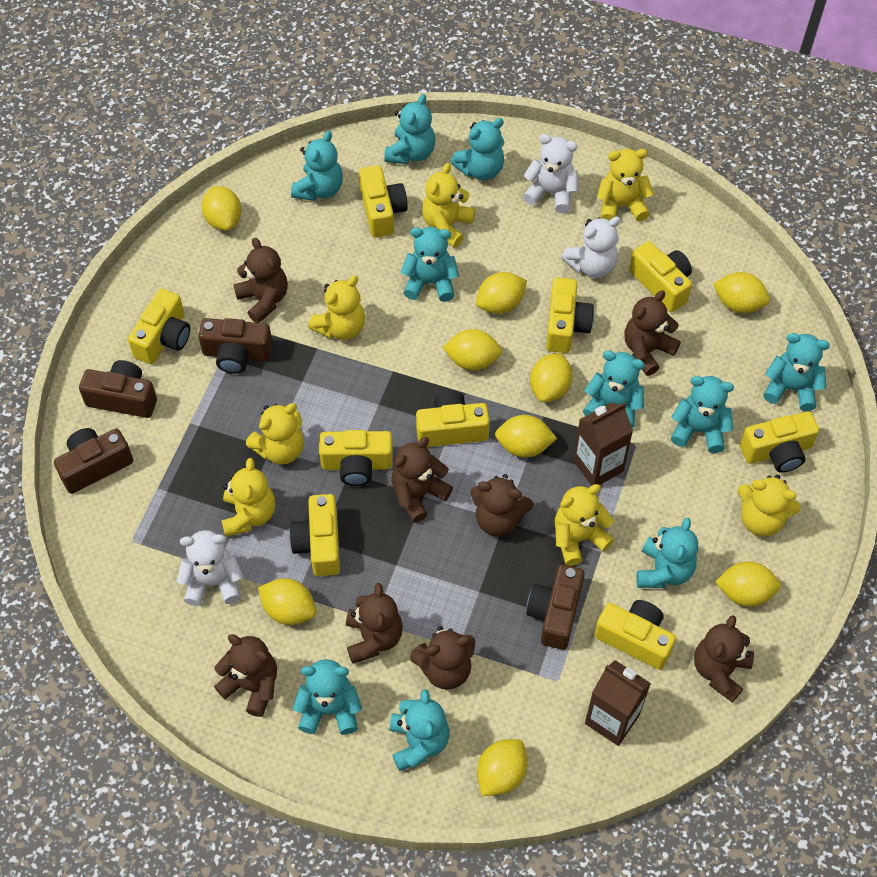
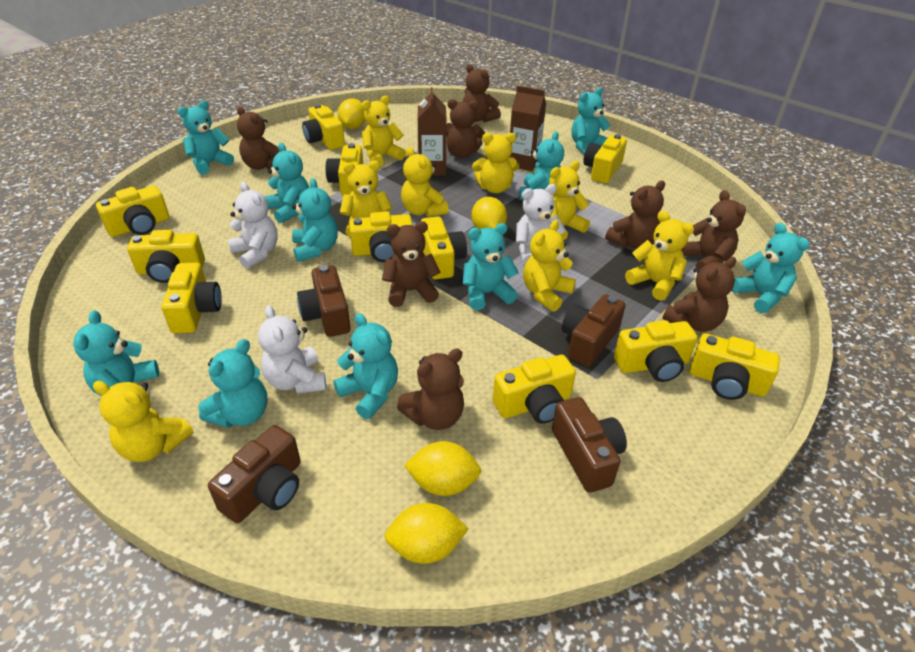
yellow camera: [128,289,190,364] [289,494,340,576] [319,430,393,486] [359,165,408,238] [416,391,490,447] [546,278,594,353] [594,600,676,670] [629,241,692,312] [740,411,819,473] = 9 -> [96,186,169,237] [127,230,205,283] [161,263,222,333] [302,104,345,150] [325,143,363,196] [349,211,413,262] [421,217,467,279] [493,355,576,424] [583,134,627,183] [614,320,698,382] [689,333,780,400] = 11
yellow lemon: [202,186,242,231] [258,578,316,625] [442,329,502,370] [476,272,527,314] [477,739,528,796] [495,415,557,458] [530,353,573,403] [713,272,770,313] [715,561,781,607] = 9 -> [337,98,365,129] [385,503,469,564] [404,441,481,496] [472,197,507,229] = 4
yellow teddy bear: [222,458,275,537] [246,403,304,465] [308,276,365,340] [422,163,475,248] [555,484,614,566] [597,149,654,221] [737,475,801,536] = 7 -> [93,381,193,462] [340,161,392,238] [362,96,406,166] [401,147,449,217] [472,133,519,193] [523,220,576,312] [549,161,590,240] [625,211,694,301] = 8

